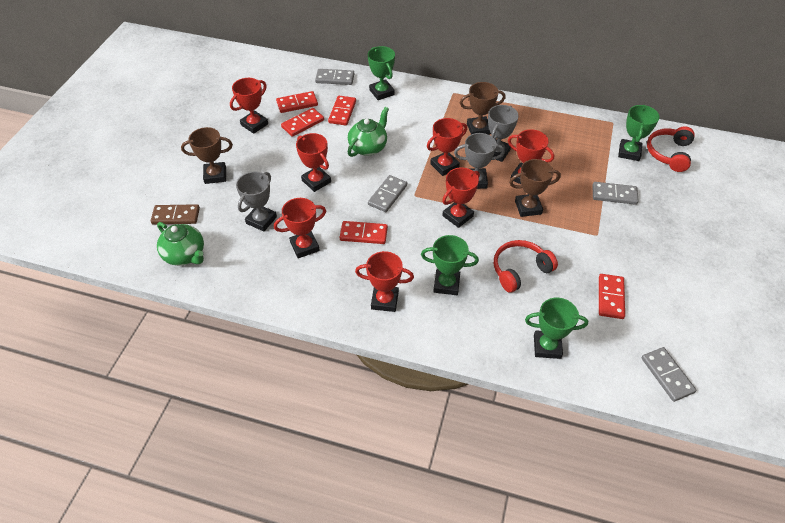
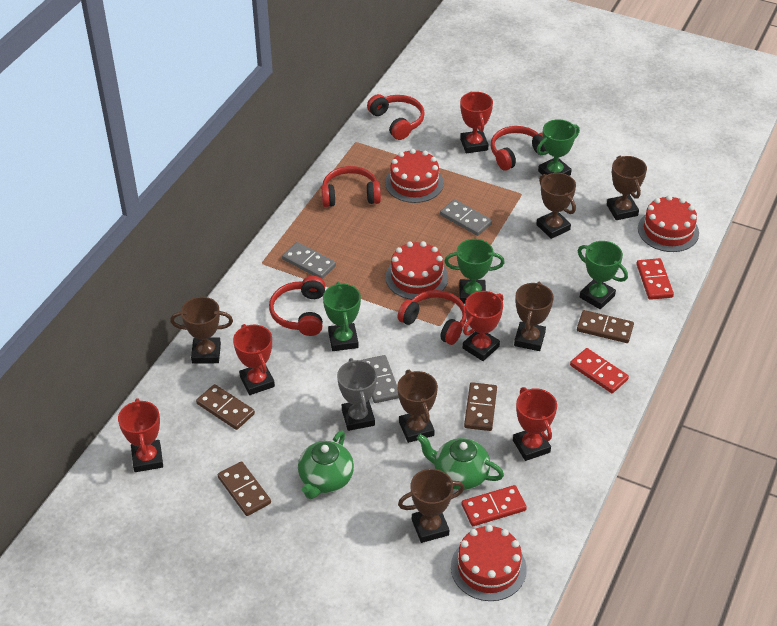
brown domino: [151,204,200,225] = 1 -> [196,384,255,430] [218,461,271,516] [464,382,497,431] [577,310,634,343] = 4
brown trophy: [181,127,233,184] [460,82,506,135] [509,159,561,217] = 3 -> [170,297,233,364] [397,370,438,443] [398,469,465,543] [514,282,554,351] [536,173,576,239] [607,156,647,220] = 6
grey domino: [315,69,354,85] [368,175,407,212] [592,182,639,205] [642,347,696,402] = 4 -> [282,242,336,279] [362,355,399,403] [440,199,492,236] = 3
grey trophy: [236,172,277,231] [454,133,505,189] [488,105,519,162] = 3 -> [337,358,377,431] = 1
red cake: none = 0 -> [385,149,444,203] [386,241,448,300] [451,525,527,601] [638,195,699,252] = 4
red domino: [276,91,318,113] [281,108,324,137] [328,96,356,125] [340,221,388,244] [599,274,625,319] = 5 -> [462,485,527,526] [570,348,629,393] [636,258,674,300] = 3
red headphones: [494,240,558,293] [647,126,695,172] = 2 -> [269,276,326,336] [321,166,381,207] [367,94,425,140] [398,290,466,345] [491,126,546,170] = 5
red trophy: [230,78,268,134] [274,198,326,258] [296,133,331,192] [355,251,414,312] [427,118,467,176] [442,168,480,228] [508,129,554,184] = 7 -> [118,398,163,472] [233,324,275,395] [460,91,493,153] [463,291,503,361] [513,387,557,461] = 5

